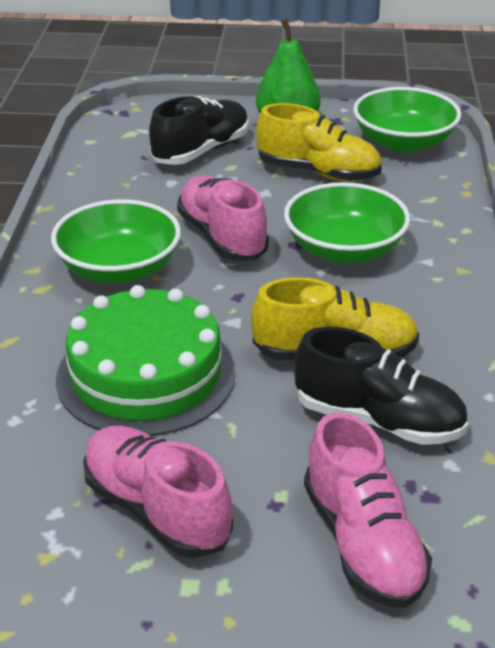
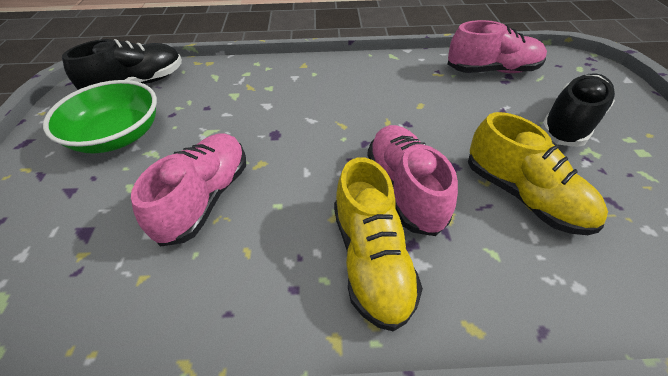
green bowl: [51,199,181,283] [284,182,410,264] [353,87,461,153] = 3 -> [43,80,157,154] = 1
green cake: [56,285,235,436] = 1 -> none = 0
green pear: [256,18,321,114] = 1 -> none = 0

